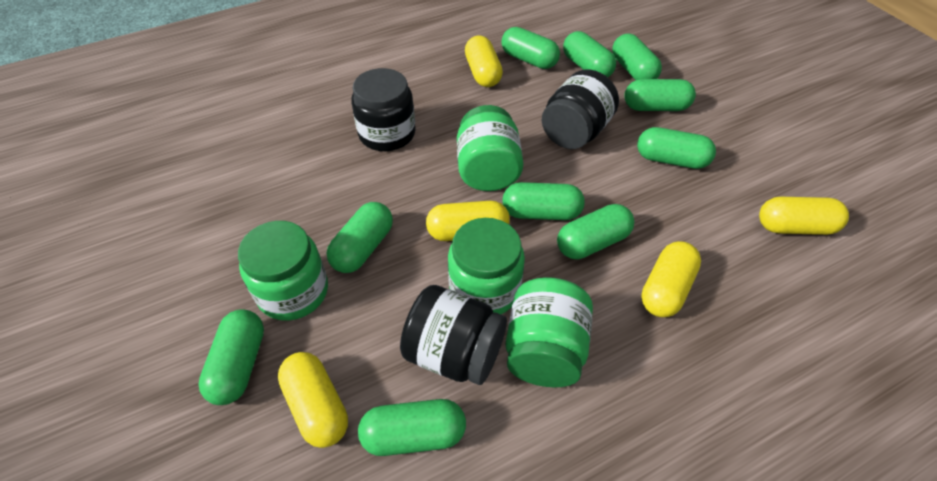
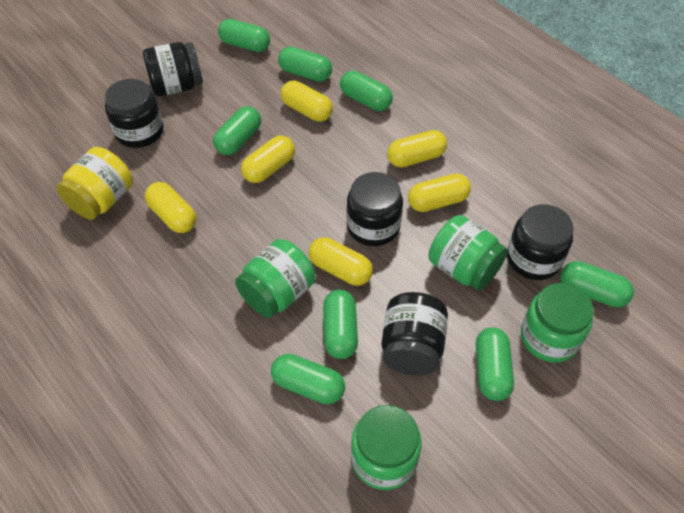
black jar: [351,68,416,151] [400,285,507,385] [542,69,619,149] = 3 -> [105,79,163,148] [143,42,203,97] [346,172,403,246] [381,292,448,375] [507,204,573,280] = 5
green capsule: [198,309,264,405] [327,202,393,273] [358,399,466,456] [501,27,560,69] [502,182,585,220] [557,204,634,259] [563,31,616,77] [612,34,662,80] [624,79,696,111] [637,127,716,169] = 10 -> [213,106,261,155] [218,19,270,52] [271,354,345,404] [278,47,332,82] [323,290,358,359] [340,71,393,111] [476,327,514,401] [560,261,634,307] = 8
yellow capsule: [278,352,348,448] [426,201,510,241] [465,36,503,87] [641,241,701,317] [759,197,849,235] = 5 -> [145,182,196,233] [241,135,295,183] [281,80,333,122] [309,237,373,286] [387,130,447,167] [408,174,471,212] = 6
yellow jar: none = 0 -> [56,147,133,220] = 1

